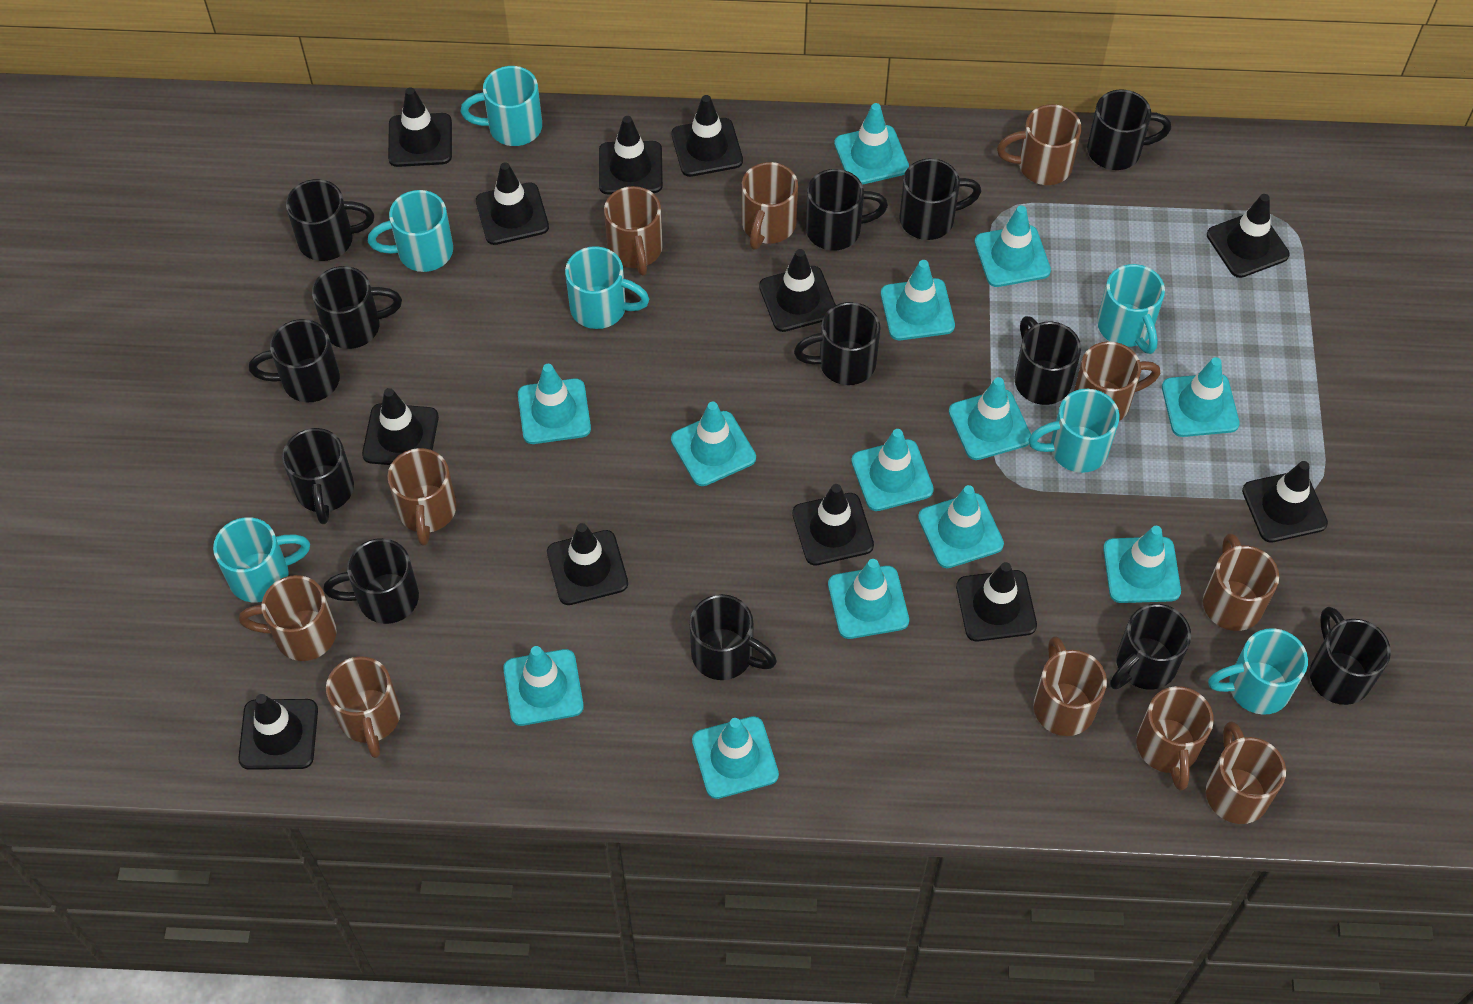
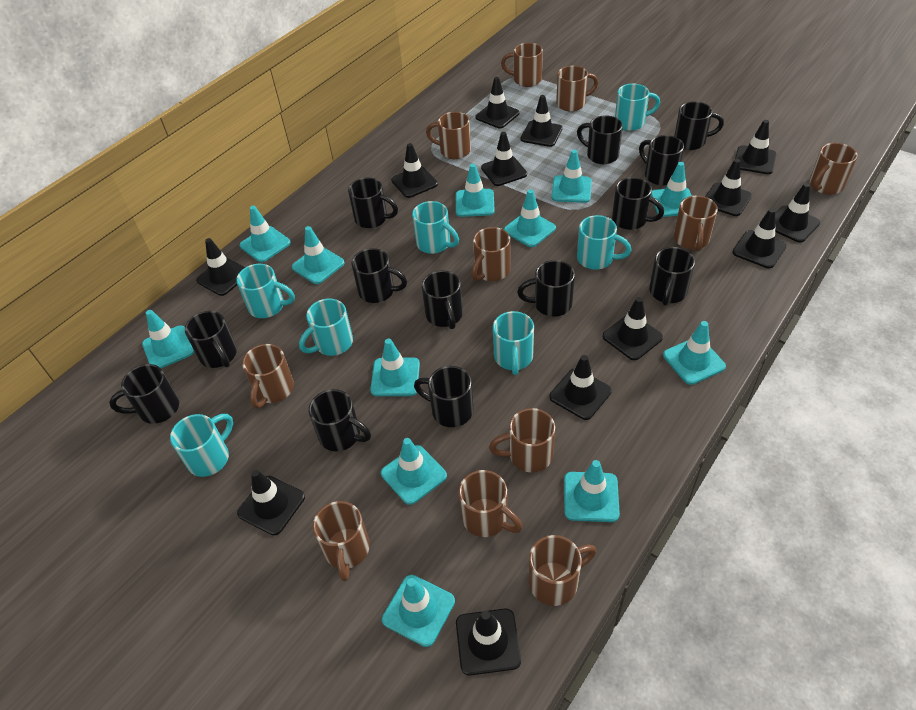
black traffic cone: [238,694,318,770] [362,388,439,465] [388,87,452,167] [476,162,549,245] [547,523,628,605] [599,116,663,195] [672,95,743,177] [759,249,836,332] [792,484,874,566] [956,562,1037,642] [1207,194,1290,278] [1242,461,1328,543] = 12 -> [196,238,245,296] [237,470,305,535] [391,143,438,198] [456,609,521,676] [475,77,519,128] [481,132,527,186] [521,95,563,147] [549,355,612,420] [602,297,663,360] [705,159,752,216] [732,208,787,268] [735,120,776,174] [775,183,820,243] = 13
turquoise traffic cone: [503,646,584,726] [518,364,591,444] [671,402,756,486] [692,716,779,799] [828,559,909,639] [834,103,909,185] [851,429,934,511] [881,260,955,340] [918,485,1004,568] [949,377,1031,460] [975,205,1051,287] [1103,526,1181,603] [1162,357,1240,437] = 13 -> [142,310,195,368] [239,206,291,262] [292,226,345,284] [370,339,420,396] [381,438,447,505] [382,575,455,647] [456,164,495,217] [504,189,556,247] [552,150,592,203] [564,460,620,522] [651,162,692,217] [663,321,726,385] = 12

